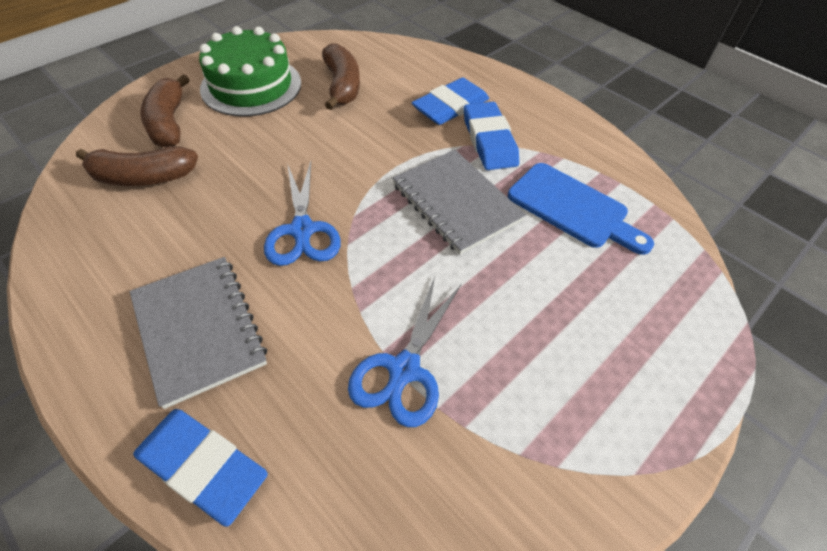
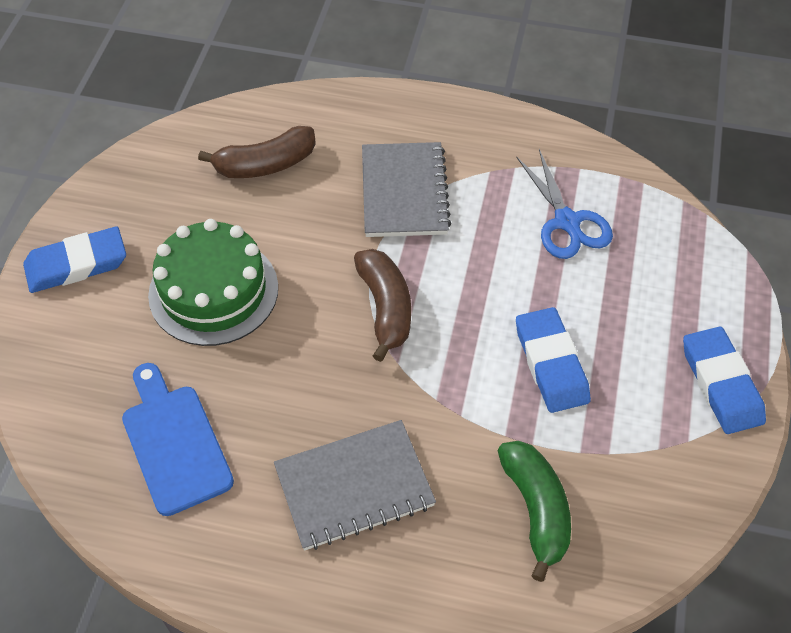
blue scissors: [264,161,341,266] [348,277,461,427] = 2 -> [516,149,613,259] = 1
brown banana: [76,146,198,186] [141,74,190,147] [322,43,360,110] = 3 -> [198,126,316,178] [354,249,411,362] = 2
green banana: none = 0 -> [498,441,571,582] = 1

